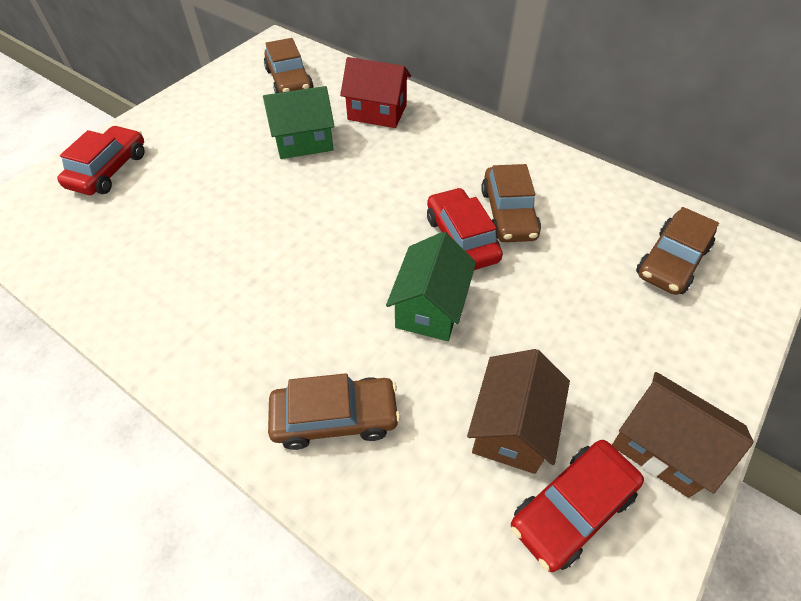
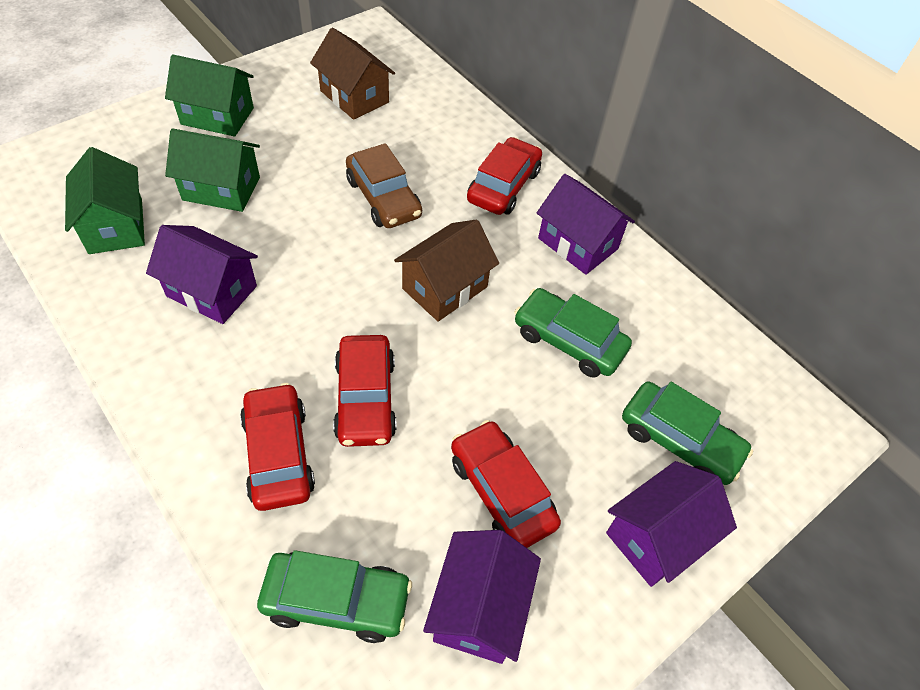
brown car: [264,38,313,93] [268,373,400,450] [481,164,541,242] [636,207,719,295] = 4 -> [346,143,422,228] = 1
green car: none = 0 -> [257,550,412,643] [514,288,632,378] [622,382,753,485] = 3
green house: [263,86,335,159] [386,232,476,341] = 2 -> [65,147,145,254] [165,55,254,137] [165,128,260,212] = 3
purple house: none = 0 -> [146,225,258,324] [423,530,541,664] [537,174,635,275] [606,461,737,587] = 4
red car: [57,126,144,195] [427,188,503,270] [511,440,644,572] = 3 -> [240,383,315,511] [333,335,397,447] [451,420,561,548] [467,137,542,215] = 4
red house: [340,57,411,128] = 1 -> none = 0

